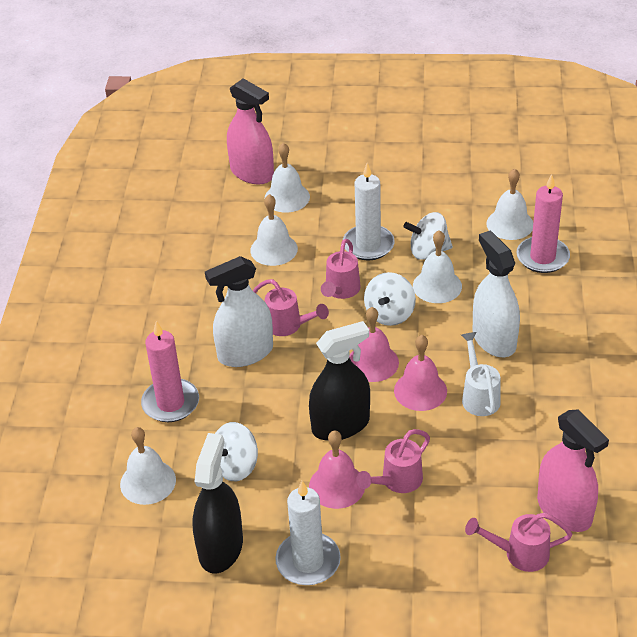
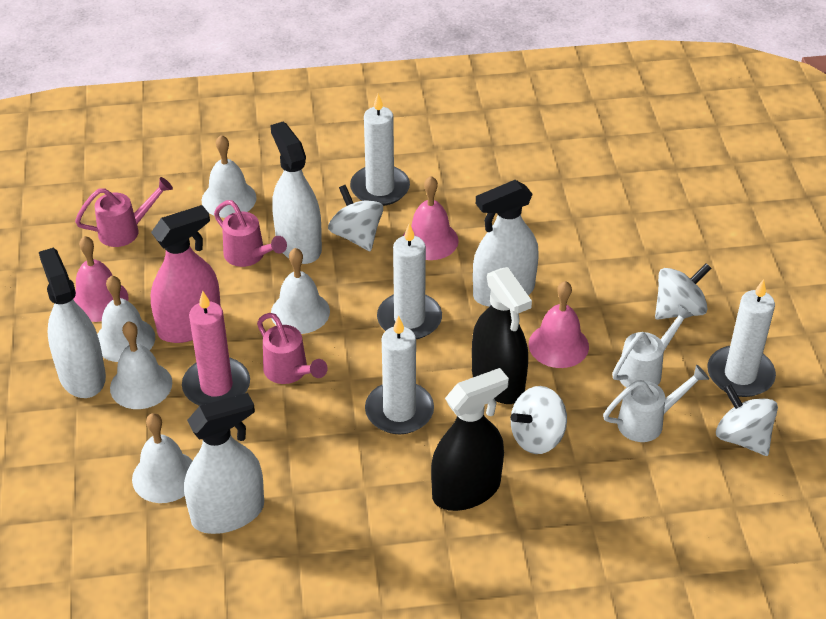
pink candle: [141,321,199,422] [516,174,570,273] = 2 -> [182,291,250,406] = 1
pink spray bottle: [227,78,274,184] [537,409,609,532] = 2 -> [151,205,221,343] = 1
pink watering can: [253,279,329,336] [321,239,361,299] [356,429,430,493] [465,513,573,572] = 4 -> [75,177,173,247] [214,200,287,267] [257,313,328,384] = 3
white candle: [275,481,341,585] [343,163,395,260] = 2 -> [350,94,410,206] [365,316,434,434] [377,223,442,339] [707,279,776,397] = 4
white spinning top: [215,422,258,481] [364,272,416,326] [403,212,453,260] = 3 -> [328,185,383,251] [511,386,567,454] [655,263,712,320] [716,384,778,456] = 4
white spray bottle: [205,256,273,367] [472,231,520,357] = 2 -> [39,248,106,398] [184,393,264,534] [270,122,322,264] [473,180,539,307] = 4
white watering can: [461,332,501,416] = 1 -> [603,364,709,442] [612,305,694,387] = 2

